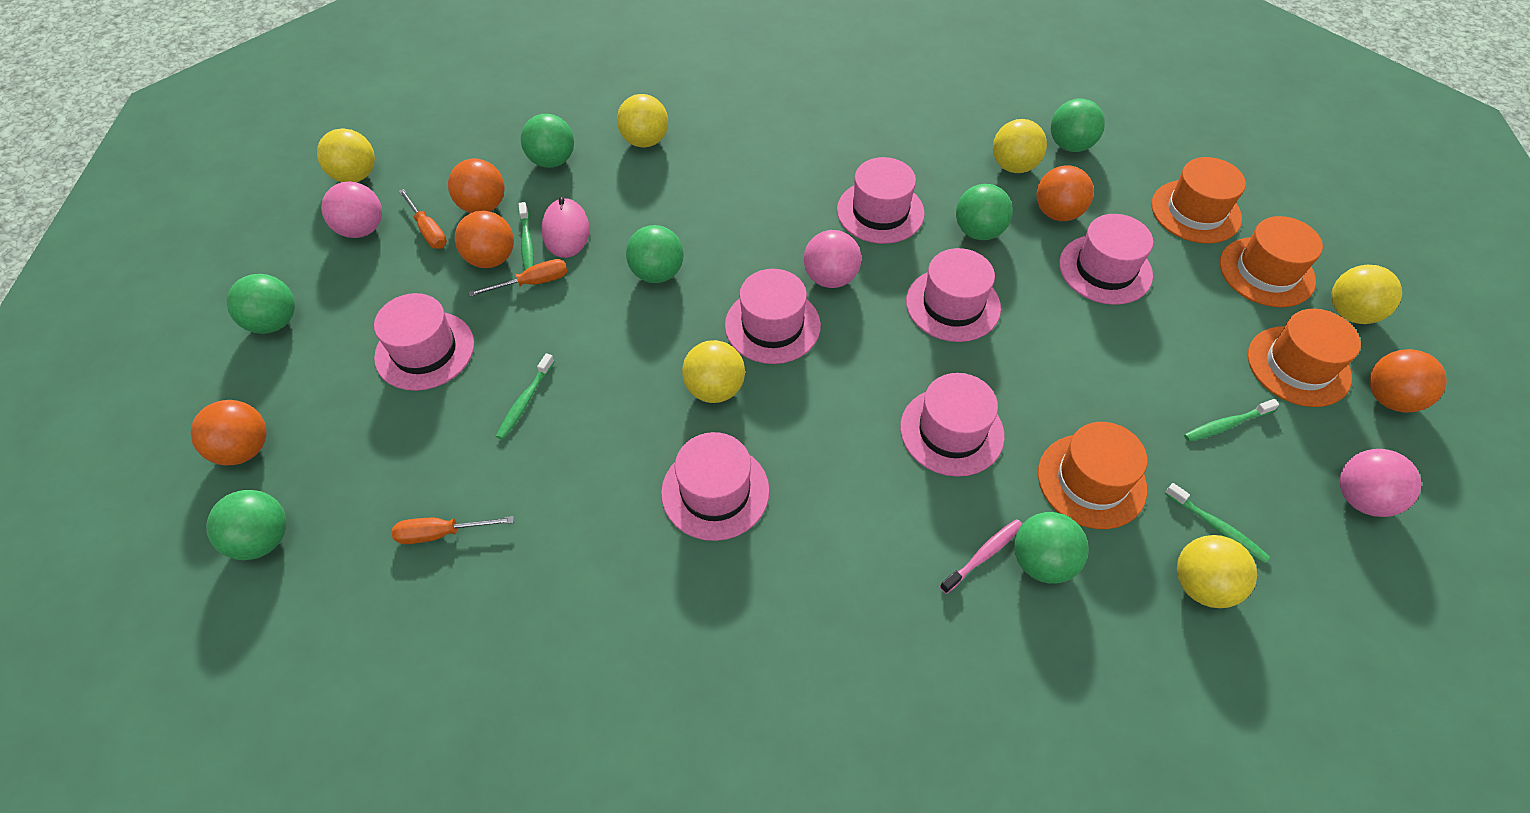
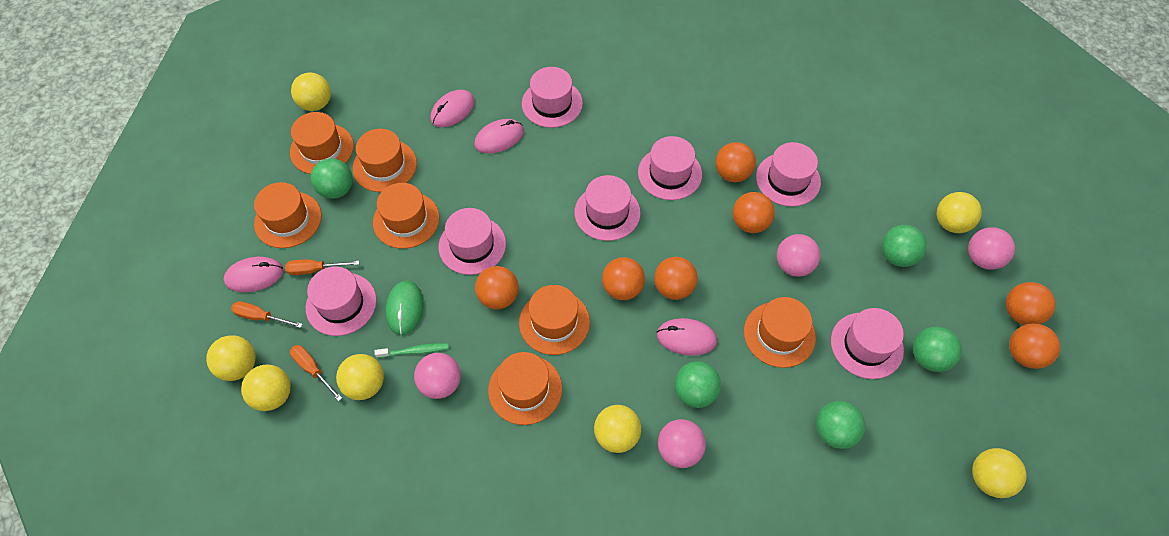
green ball: [206,490,287,560] [227,274,295,334] [521,114,574,168] [626,225,684,283] [956,184,1013,240] [1014,512,1089,584] [1051,98,1105,152] = 7 -> [311,158,353,199] [675,361,721,408] [816,401,865,449] [882,225,927,267] [913,327,962,372] = 5
green mouse: none = 0 -> [385,280,424,335] = 1
green toothbrush: [496,353,555,440] [519,202,534,270] [1165,483,1270,563] [1184,399,1279,442] = 4 -> [375,343,449,358] = 1
orange ball: [190,400,267,465] [448,158,505,213] [455,211,514,268] [1036,165,1094,221] [1369,349,1447,412] = 5 -> [475,266,519,309] [602,257,645,300] [654,257,698,300] [715,142,756,182] [733,192,775,233] [1006,282,1056,325] [1009,323,1060,369] = 7
orange hat: [1038,422,1147,529] [1152,157,1246,244] [1220,216,1323,307] [1248,309,1361,407] = 4 -> [254,182,322,248] [290,112,354,174] [353,129,417,192] [373,183,440,249] [488,352,562,425] [519,285,590,355] [744,297,816,368] = 7
pink ball: [321,182,382,238] [804,230,861,288] [1340,449,1421,517] = 3 -> [414,353,461,399] [658,419,706,468] [776,234,820,277] [968,227,1015,270] = 4
pink mouse: [541,197,590,258] = 1 -> [224,257,284,292] [430,90,475,127] [474,119,524,154] [657,318,717,356] = 4
pink toothbrush: [940,519,1022,594] = 1 -> none = 0
yellow ball: [317,128,375,182] [617,94,668,147] [682,340,745,403] [993,119,1047,173] [1177,535,1257,608] [1332,265,1402,324] = 6 -> [206,335,255,381] [241,364,291,411] [291,72,331,111] [336,354,384,400] [594,405,641,453] [937,192,982,233] [972,448,1027,498] = 7

